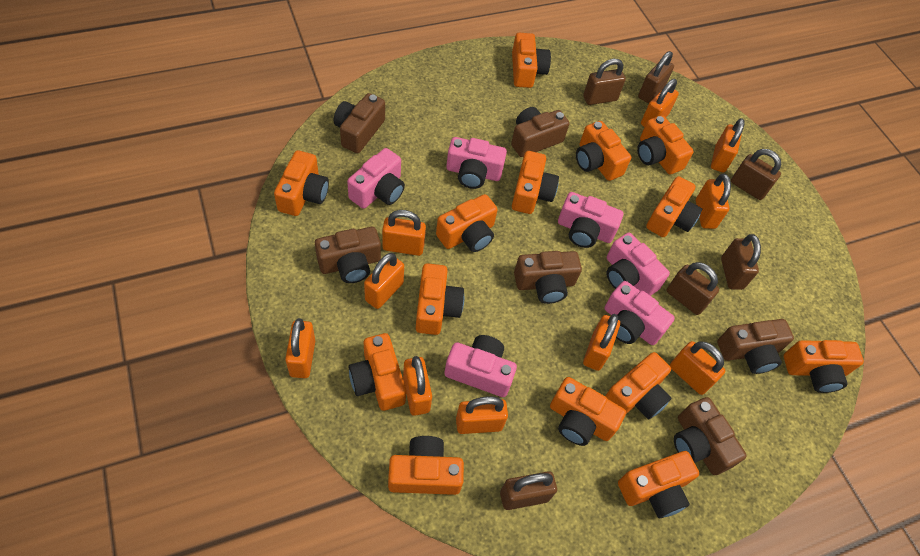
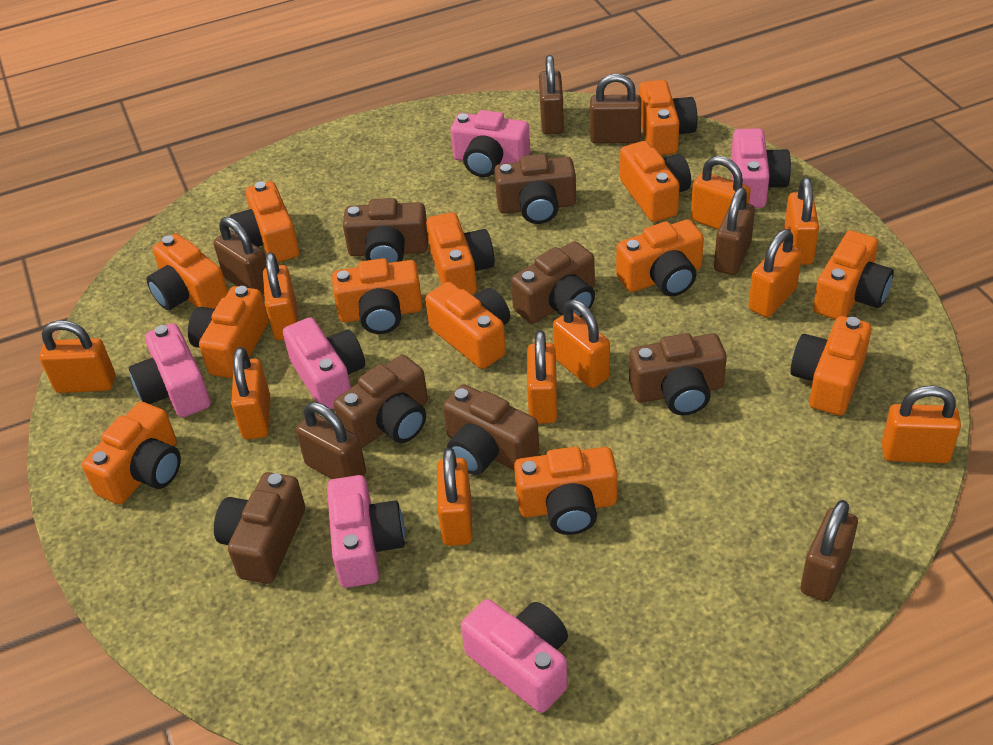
brown camera: [315,227,381,283] [334,93,385,153] [511,107,569,157] [514,251,582,304] [674,397,747,475] [717,319,794,374] = 6 -> [214,472,305,584] [334,355,428,448] [343,198,428,263] [443,384,539,475] [494,154,576,224] [511,241,595,324] [629,333,727,415] = 7
orange camera: [274,150,329,216] [349,333,406,411] [388,436,464,495] [416,263,464,335] [436,194,498,252] [512,33,551,88] [512,151,559,214] [550,377,626,446] [576,121,631,181] [605,352,671,419] [618,451,699,518] [637,115,694,175] [646,176,702,237] [784,340,864,393] = 14 -> [82,402,181,505] [147,234,228,310] [188,286,269,378] [230,181,299,262] [332,258,423,334] [425,282,510,369] [426,212,495,295] [514,447,617,535] [616,219,704,296] [620,141,691,222] [639,80,697,155] [790,316,872,416] [813,230,894,320] = 13

